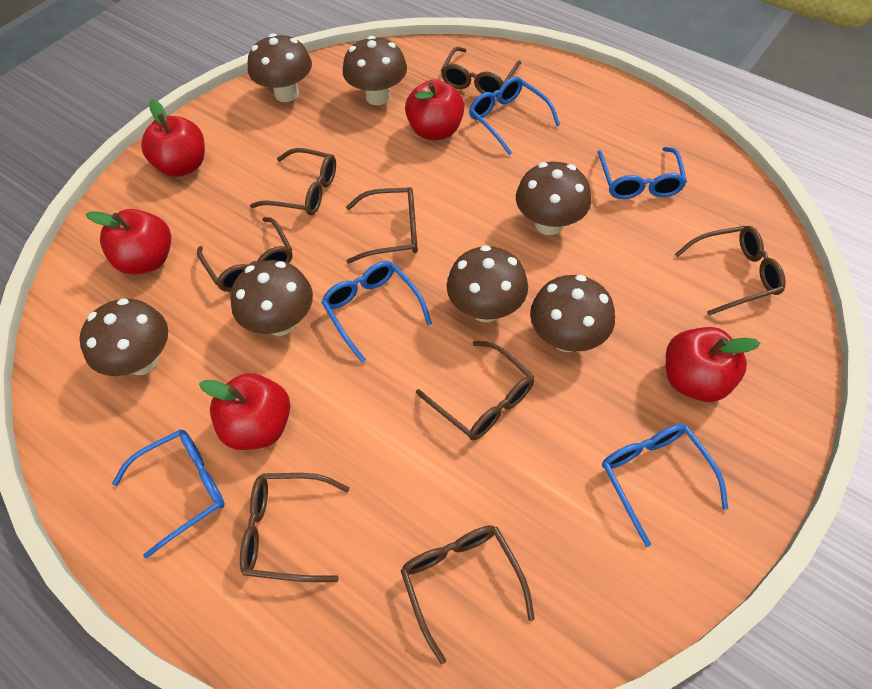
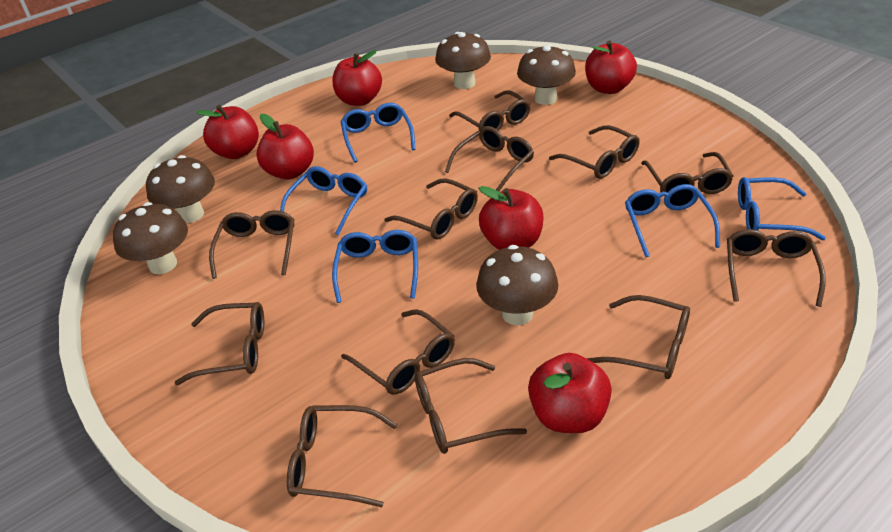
brown glasses: [197,217,293,292] [240,473,350,582] [250,148,336,215] [346,187,418,264] [401,525,535,664] [416,341,535,440] [441,47,521,97] [675,226,786,316] = 8 -> [175,302,264,385] [209,210,294,279] [287,405,398,507] [341,309,455,395] [384,178,478,239] [415,358,527,454] [445,126,534,191] [449,90,531,131] [549,125,639,179] [587,295,690,379] [641,152,734,194] [727,229,826,307] = 12
brown mushroom: [79,298,168,376] [230,260,313,336] [248,34,312,102] [343,36,407,105] [447,245,528,322] [516,162,591,235] [530,275,615,352] = 7 -> [113,202,188,274] [146,155,215,223] [435,32,491,89] [476,245,558,325] [517,44,576,105] = 5
red apple: [86,209,171,275] [141,99,205,177] [199,373,290,450] [405,79,464,140] [666,327,761,402] = 5 -> [196,105,259,159] [256,114,314,180] [333,50,382,106] [479,186,544,250] [528,353,612,433] [585,40,637,94] = 6

